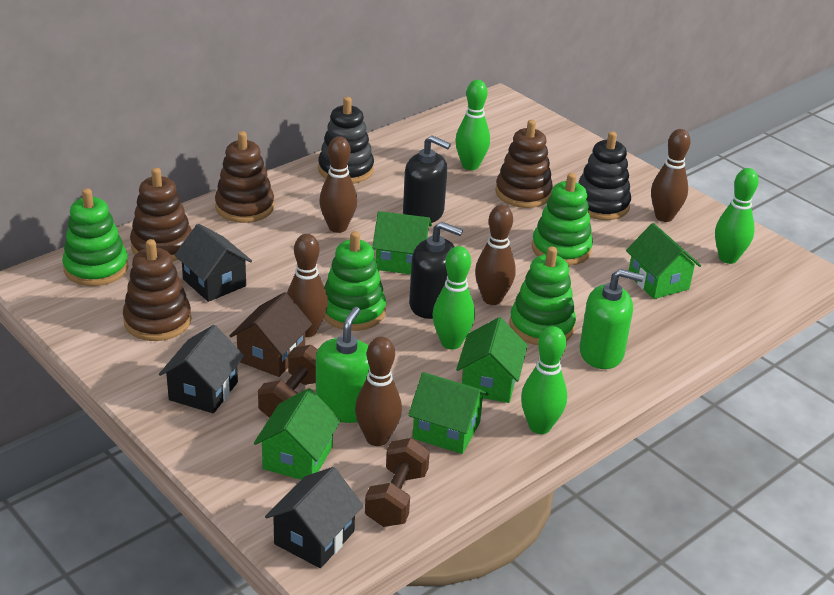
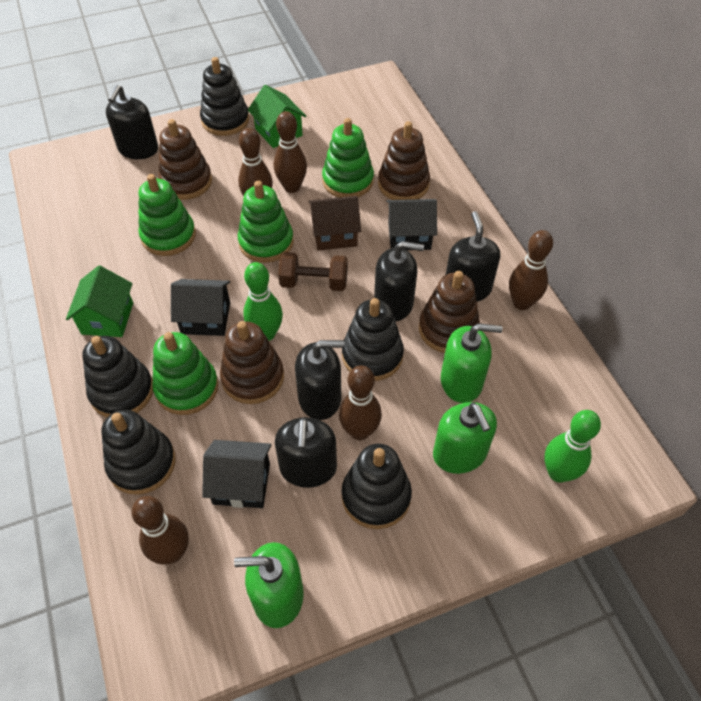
black soap dispenser: [403,135,451,223] [409,222,463,319] = 2 -> [106,85,158,159] [275,417,337,488] [295,340,344,420] [374,241,424,321] [446,211,500,302] = 5
black stacking toy: [318,97,374,184] [579,131,631,220] = 2 -> [82,336,153,417] [101,410,175,495] [200,57,249,136] [341,444,412,529] [342,298,404,381] = 5
brown dumbbell: [258,345,317,418] [365,438,430,527] = 2 -> [278,252,348,291] = 1
green bowling pin: [433,246,475,350] [455,80,490,170] [521,326,567,434] [715,168,759,264] = 4 -> [243,262,283,341] [544,410,601,483] = 2
green house: [254,388,341,480] [372,211,432,274] [408,372,489,454] [456,317,528,403] [626,223,701,299] = 5 -> [66,266,133,337] [248,85,306,148] = 2
green soap dispenser: [316,307,370,423] [579,269,644,369] = 2 -> [234,542,304,628] [433,402,497,474] [441,323,503,403] = 3

